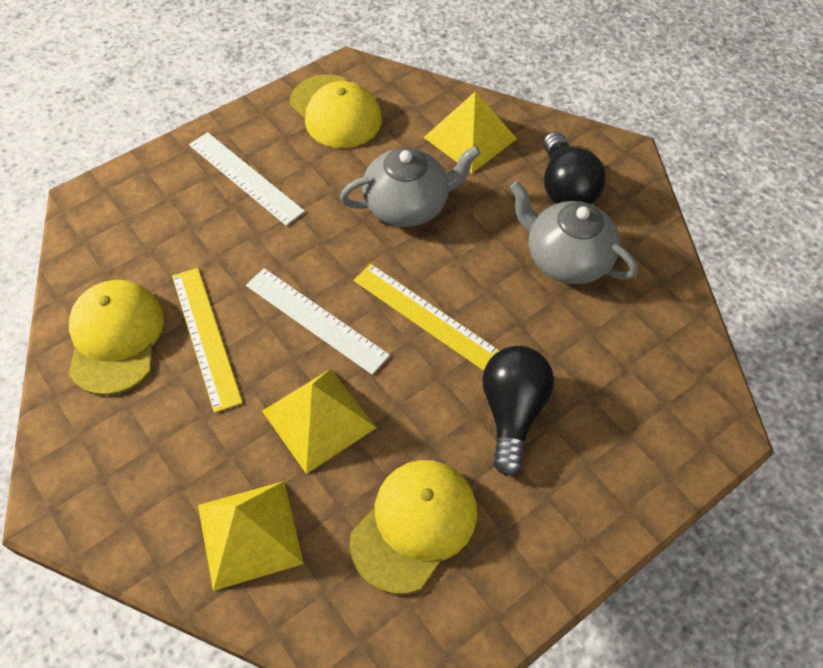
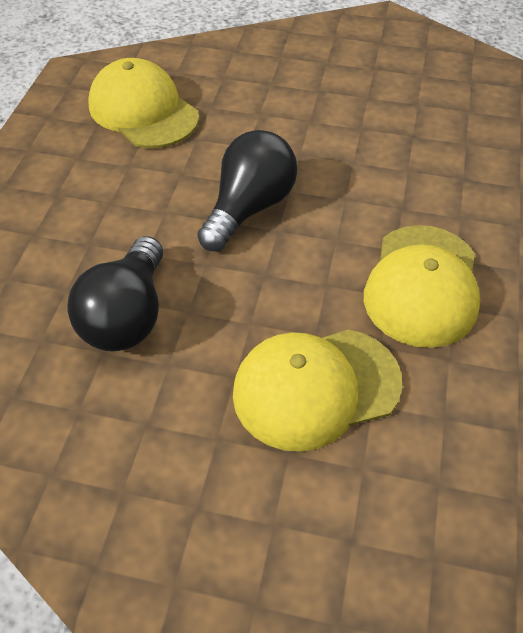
grey teapot: [340,146,481,227] [510,181,637,284] = 2 -> none = 0
white ruler: [189,132,305,226] [246,268,390,375] = 2 -> none = 0
yellow pyramid: [198,481,304,591] [262,369,377,474] [424,91,517,173] = 3 -> none = 0
yellow ruler: [172,268,243,413] [353,264,500,371] = 2 -> none = 0

